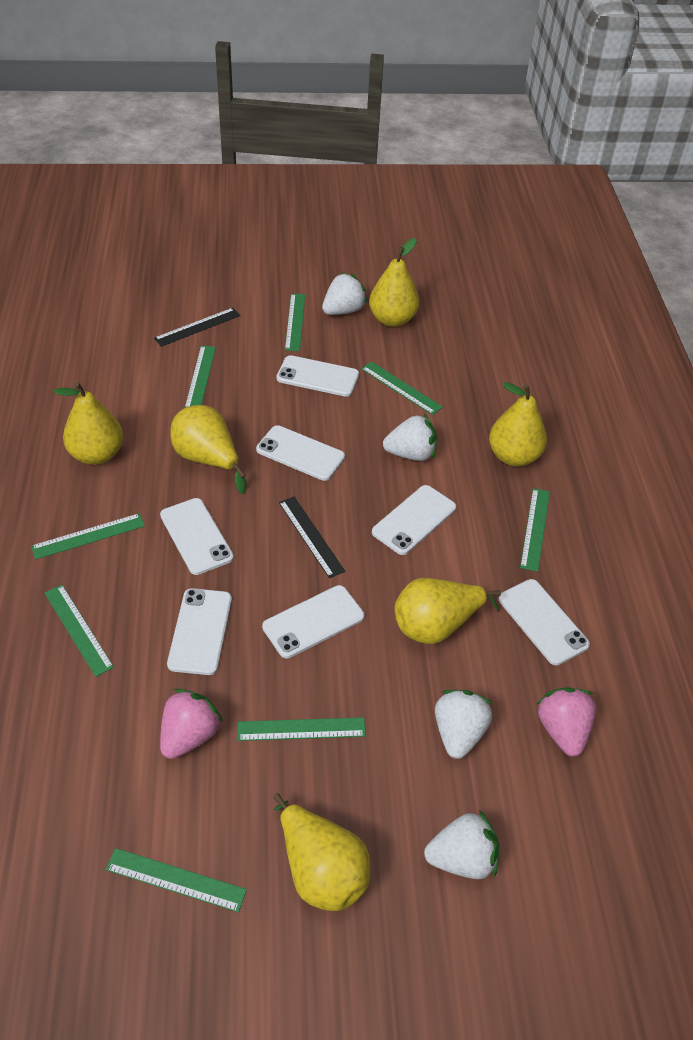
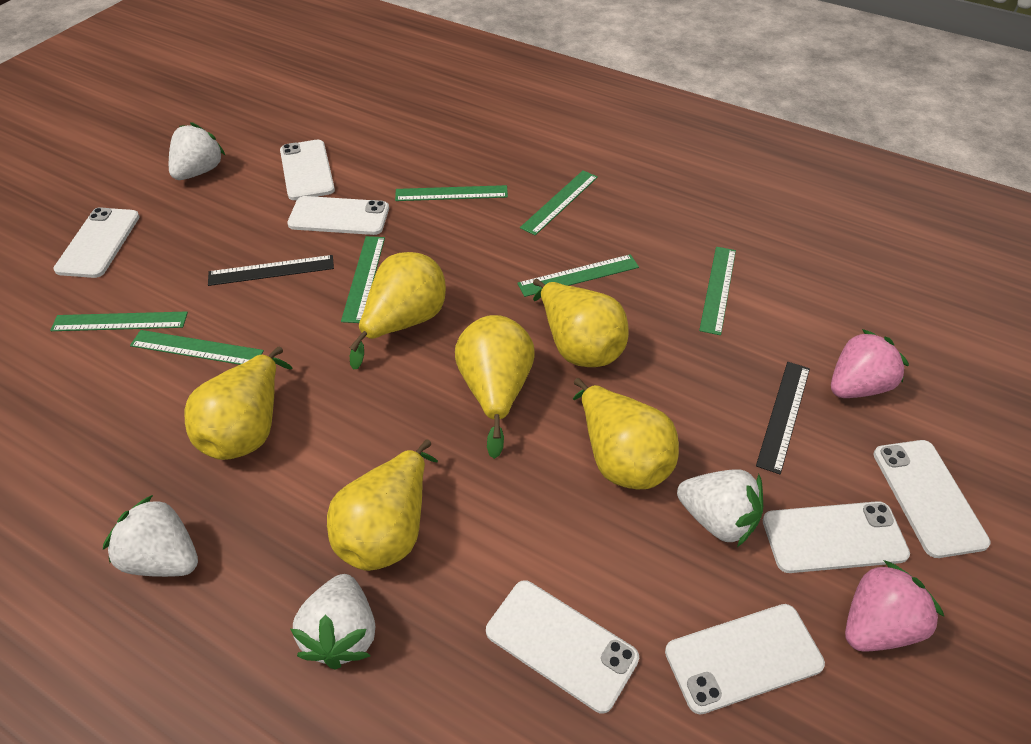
green ruler: [31,513,145,560] [45,585,114,677] [106,848,247,912] [185,345,216,408] [237,717,366,741] [285,294,305,351] [361,361,443,415] [520,488,550,572] = 8 -> [50,311,188,331] [130,330,264,365] [341,236,385,323] [395,185,508,201] [517,254,639,297] [520,170,598,235] [699,247,736,335] = 7

